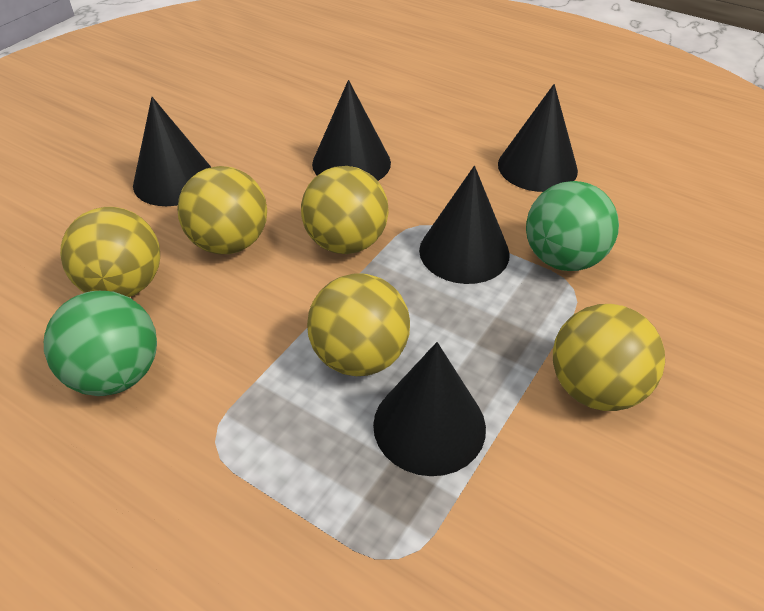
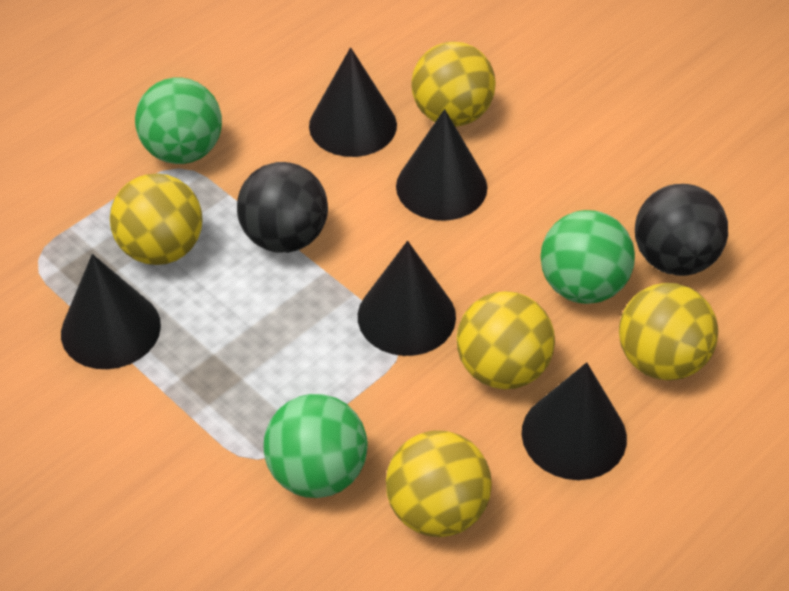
black ball: none = 0 -> [237,162,328,253] [635,184,728,276] = 2
green ball: [44,291,157,396] [526,181,619,271] = 2 -> [135,78,222,164] [264,394,368,498] [540,210,635,304] = 3

